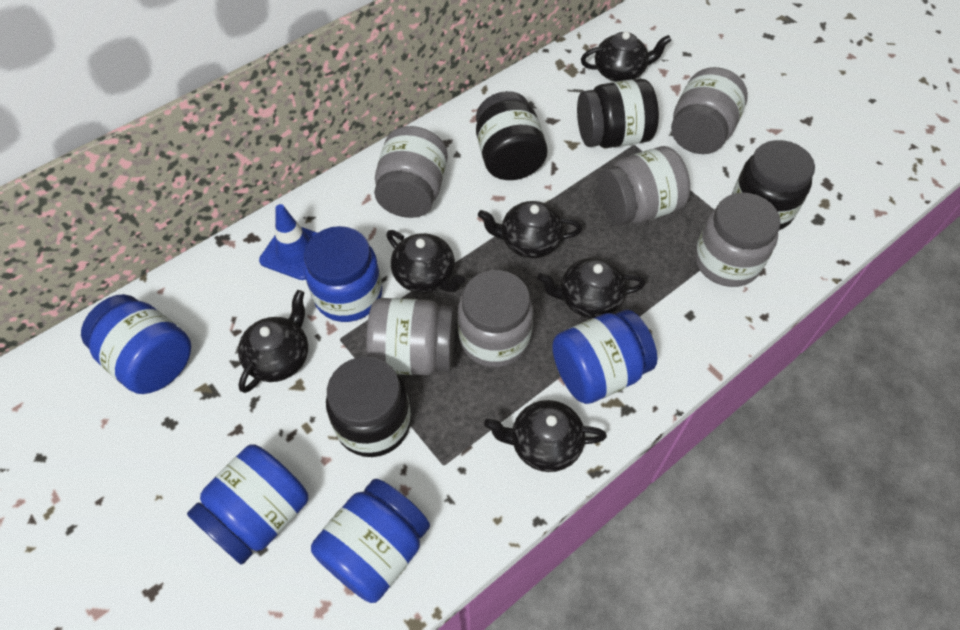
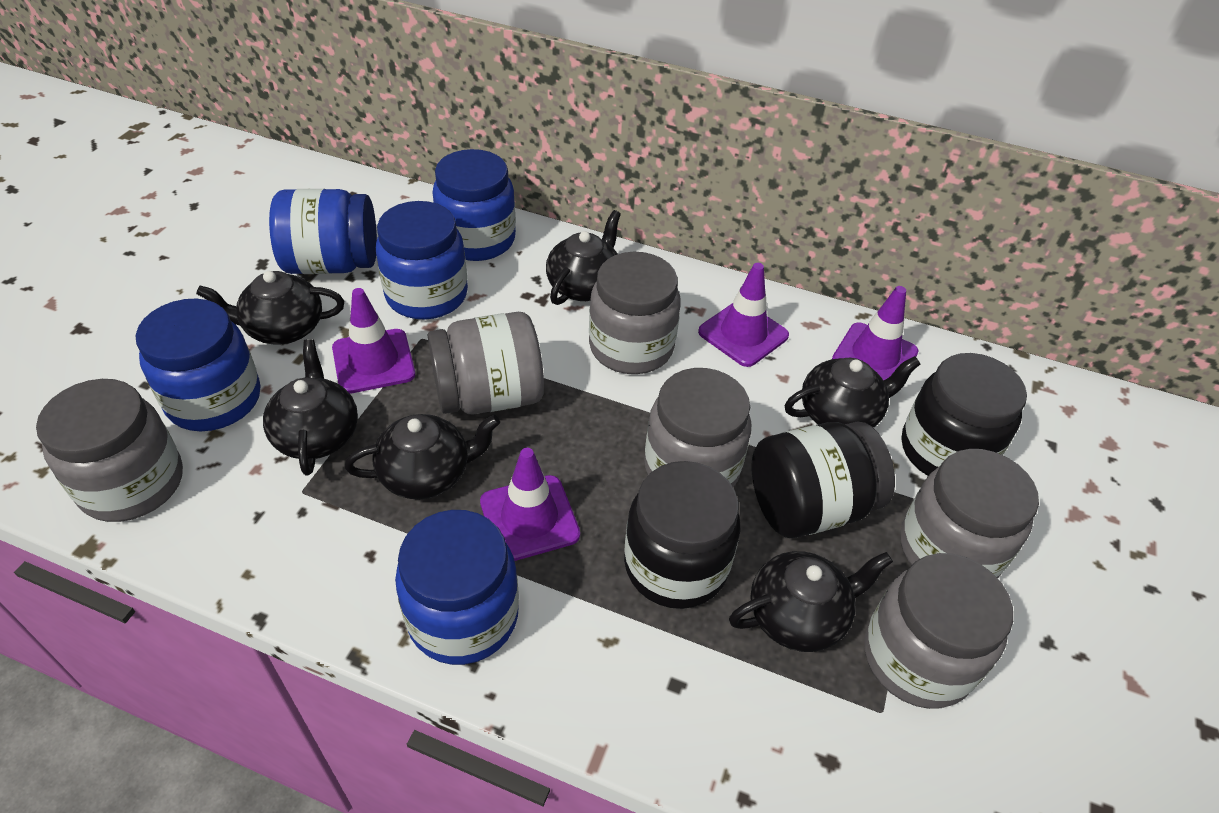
black jar: [326,357,411,457] [476,91,547,180] [577,79,659,148] [732,140,815,230] = 4 -> [624,461,741,609] [751,421,895,538] [902,353,1027,476] = 3
blue traffic cone: [259,204,317,280] = 1 -> none = 0
purple traffic cone: none = 0 -> [332,288,415,394] [480,448,580,561] [698,263,789,367] [832,286,919,380] = 4

